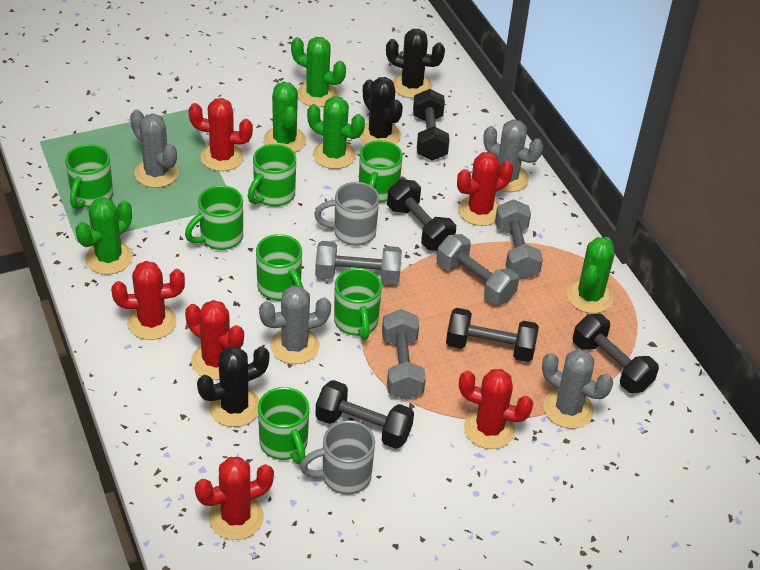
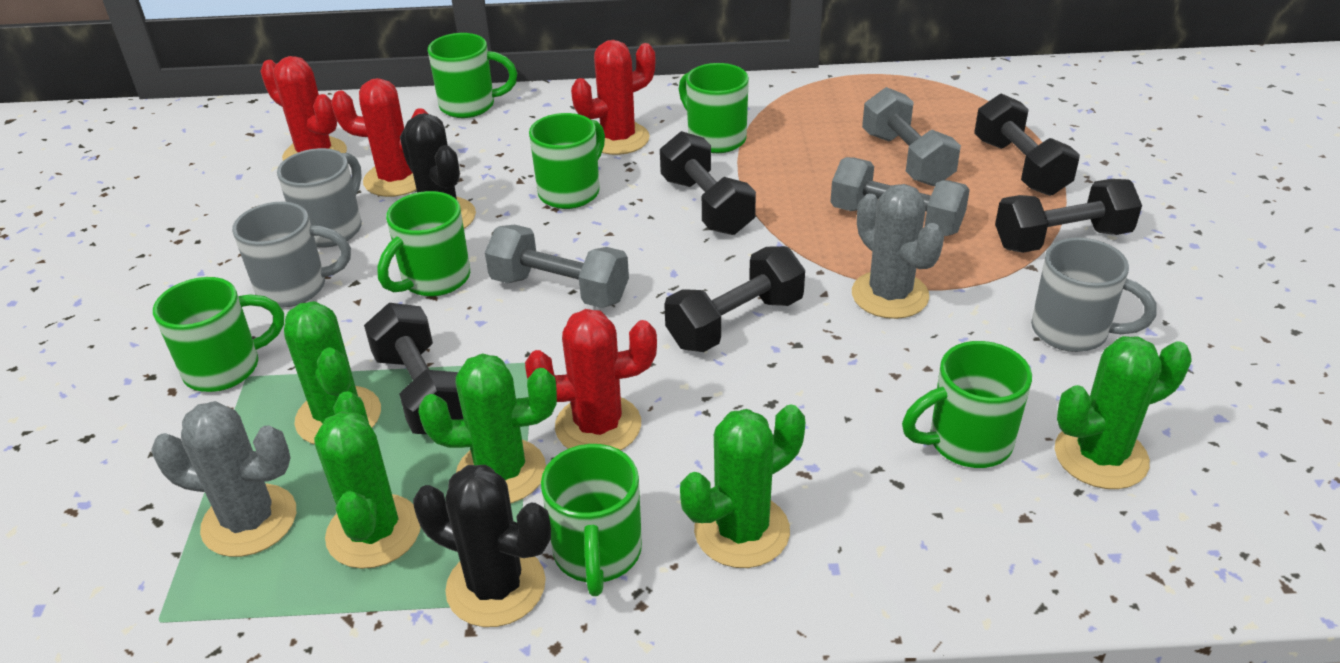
black cactus: [197,346,270,427] [360,77,403,144] [386,29,445,98] = 3 -> [400,113,476,229] [413,465,551,627] = 2
grey cactus: [130,110,179,188] [259,285,331,364] [483,119,543,192] [542,349,613,429] = 4 -> [151,401,296,557] [852,184,944,319] = 2
grey dumbbell: [315,241,402,285] [382,309,426,400] [437,234,519,305] [495,199,543,280] = 4 -> [485,225,629,308] [830,157,970,236] [862,87,961,186] = 3
grey mug: [300,420,375,495] [314,182,379,246] = 2 -> [232,202,351,307] [277,148,362,248] [1031,237,1157,352] = 3
red cactus: [111,261,185,340] [185,300,244,380] [188,98,253,171] [195,457,274,540] [457,152,513,226] [459,369,533,449] = 6 -> [260,56,347,161] [331,78,428,197] [525,309,657,450] [571,40,656,155] = 4

